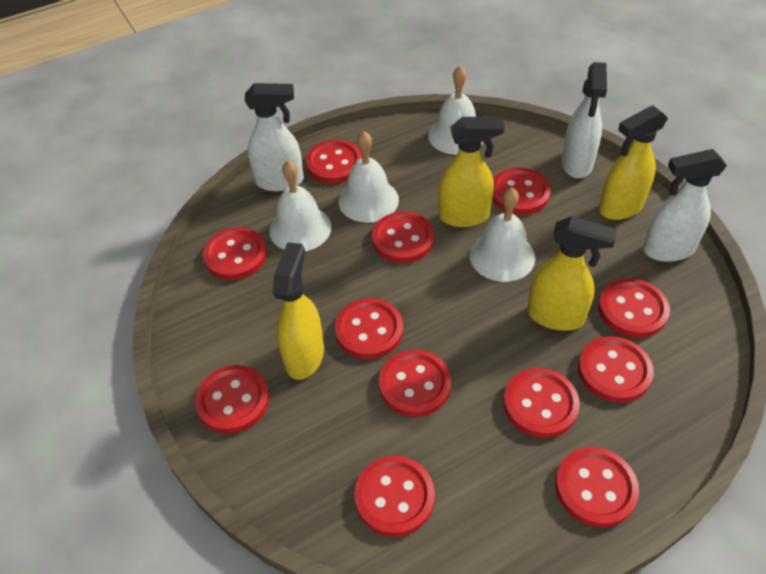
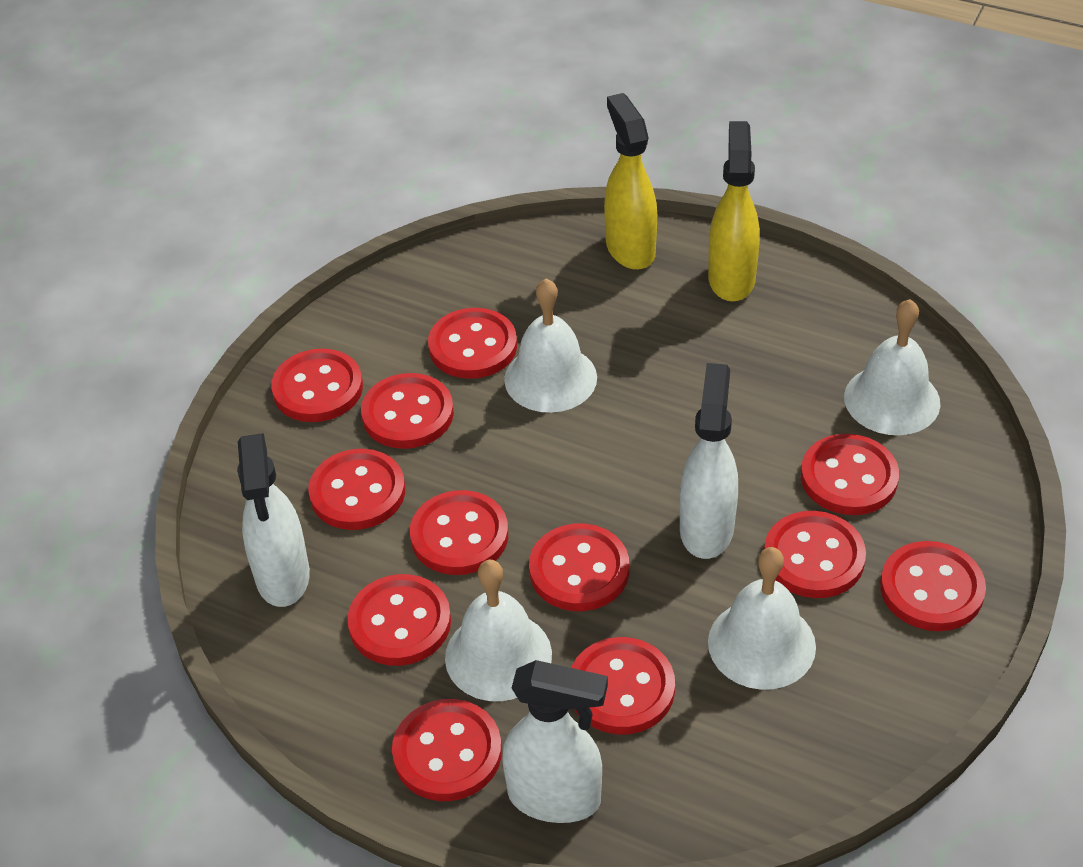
yellow spray bottle: [273,242,324,380] [438,117,505,227] [527,216,617,331] [599,106,668,220] = 4 -> [604,93,657,270] [708,121,760,302] = 2

